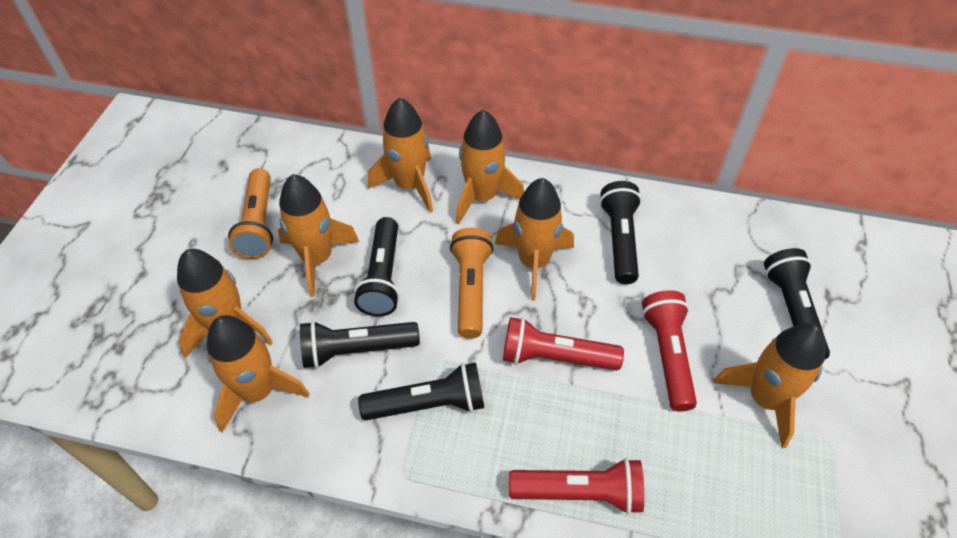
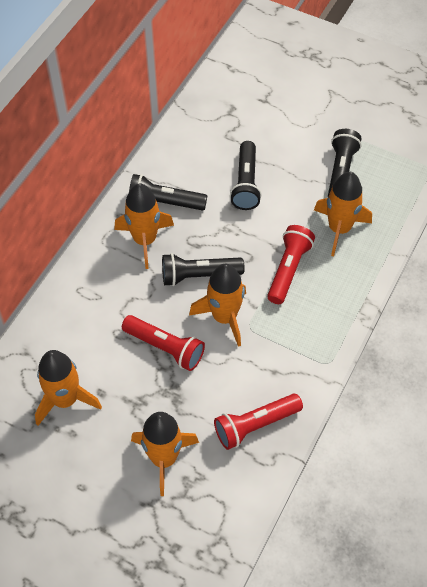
black flashlight: [300,321,420,369] [354,217,400,317] [358,363,484,420] [599,181,642,284] [764,248,830,359] = 5 -> [129,174,207,211] [162,253,245,286] [230,141,262,210] [328,129,362,197] = 4
orange flashlight: [228,168,273,259] [450,228,494,339] = 2 -> none = 0
orange rocket: [177,249,273,358] [207,315,309,433] [278,174,359,297] [367,98,433,213] [456,110,524,225] [495,178,574,300] [713,323,826,448] = 7 -> [35,350,102,426] [114,183,174,269] [131,412,199,496] [189,264,246,347] [314,172,372,256] = 5

